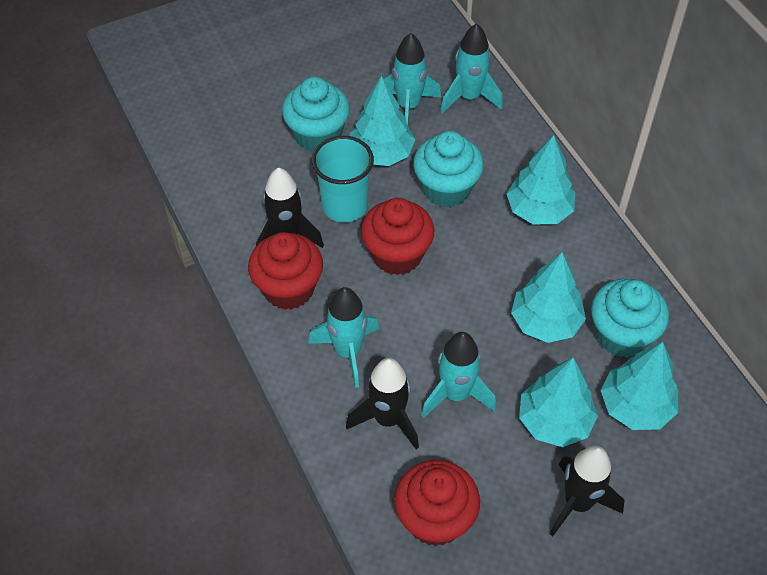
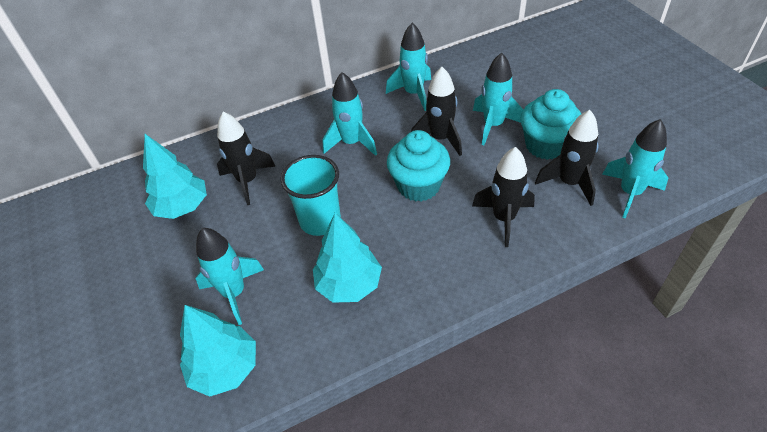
black rocket: [256,167,324,248] [346,358,419,450] [550,446,624,536] = 3 -> [217,112,276,205] [411,67,462,156] [472,147,535,247] [535,110,598,206] = 4
red cupcake: [248,232,323,310] [361,198,434,275] [394,460,480,546] = 3 -> none = 0
turquoise cupcake: [282,77,350,152] [413,131,484,208] [591,279,669,357] = 3 -> [387,130,450,202] [521,89,581,160] = 2
turquoise rocket: [308,287,379,388] [383,33,441,125] [421,332,496,418] [440,23,503,113] = 4 -> [196,228,264,325] [323,72,377,156] [386,23,431,111] [473,53,523,145] [602,119,668,218] = 5
turquoise tree: [349,76,415,166] [507,135,575,225] [511,252,586,343] [519,358,598,447] [601,342,678,430] = 5 -> [143,134,207,219] [180,305,256,397] [313,213,382,303] = 3

